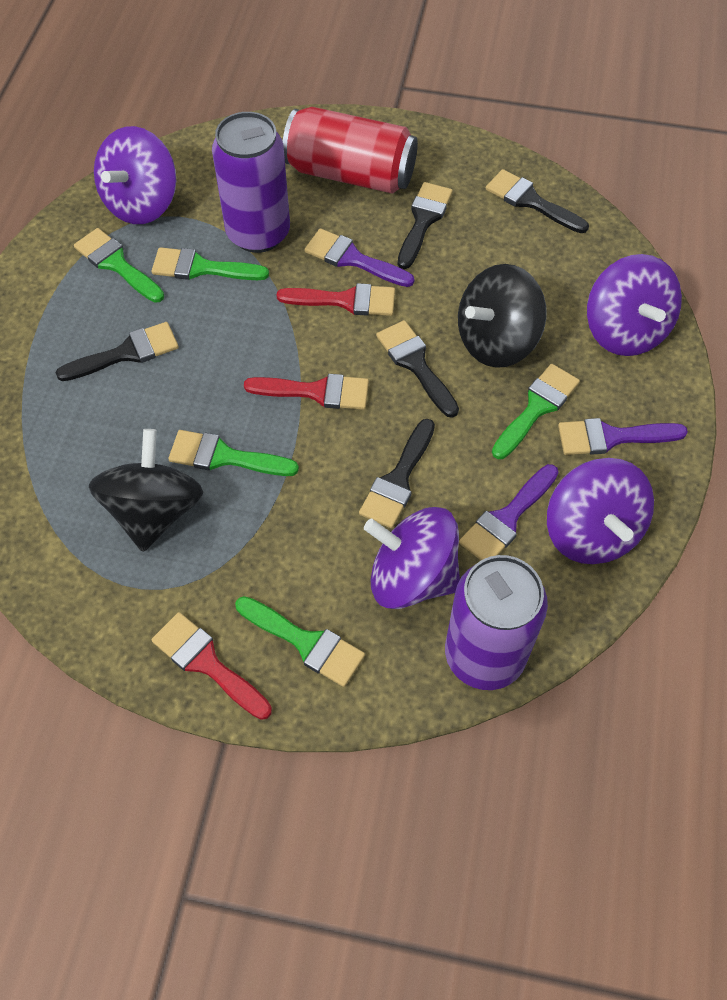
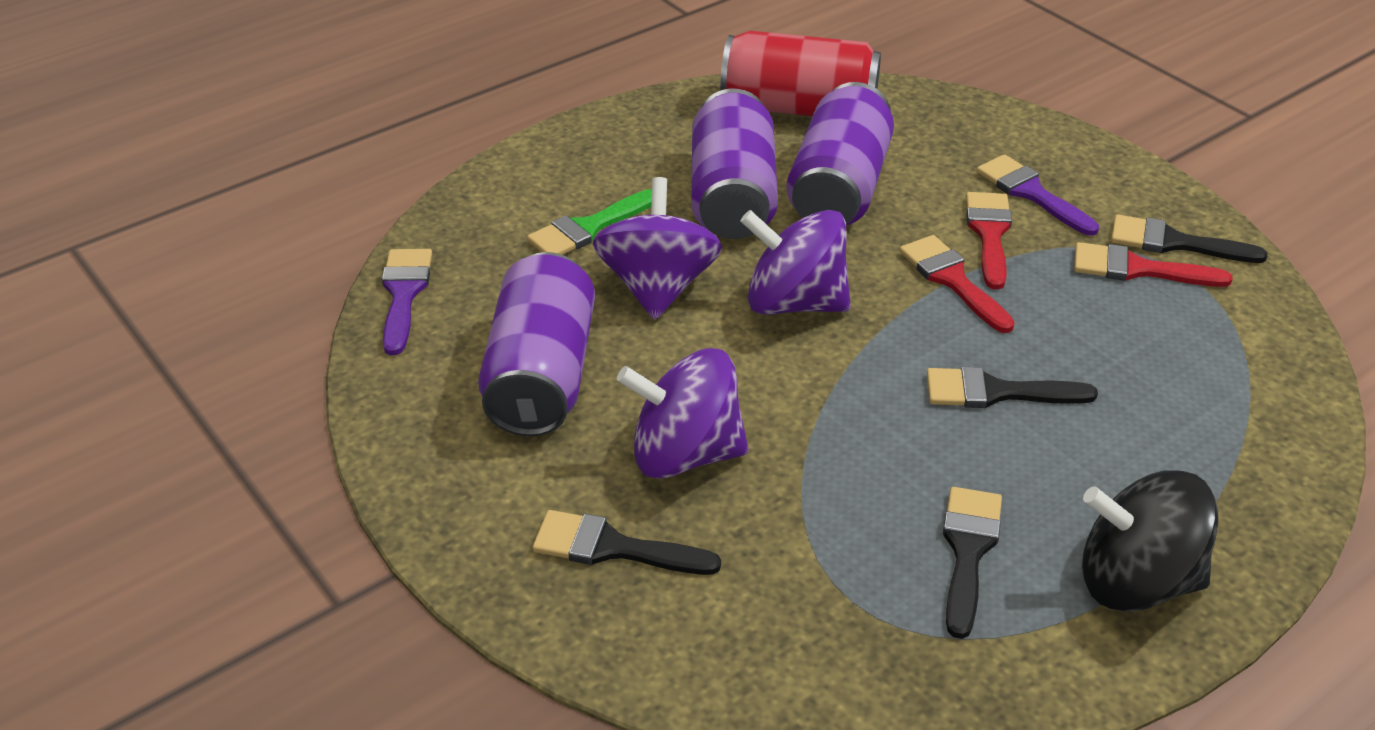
black brush: [56,322,179,381] [359,419,435,528] [376,320,459,418] [398,182,453,269] [486,169,589,233] = 5 -> [532,510,721,575] [927,367,1098,408] [943,487,1002,639] [1111,215,1268,263] = 4
black spinning top: [89,429,204,552] [458,264,546,368] = 2 -> [1082,470,1218,612] = 1
green brush: [74,228,164,303] [152,247,269,280] [168,430,299,476] [235,596,365,687] [492,364,580,459] = 5 -> [527,189,652,255] = 1
purple brush: [305,228,414,287] [459,464,559,560] [558,418,688,455] = 3 -> [382,249,432,355] [977,154,1099,236] = 2
purple can: [212,112,290,253] [445,555,548,690] = 2 -> [478,252,595,436] [691,89,778,239] [786,82,894,225] = 3
purple spinning top: [94,126,176,224] [364,507,460,609] [547,458,654,564] [587,254,682,356] = 4 -> [593,177,722,319] [617,348,749,479] [740,210,851,315] = 3

